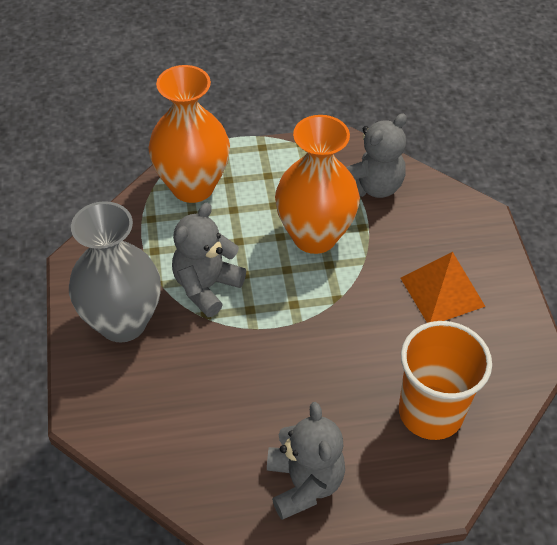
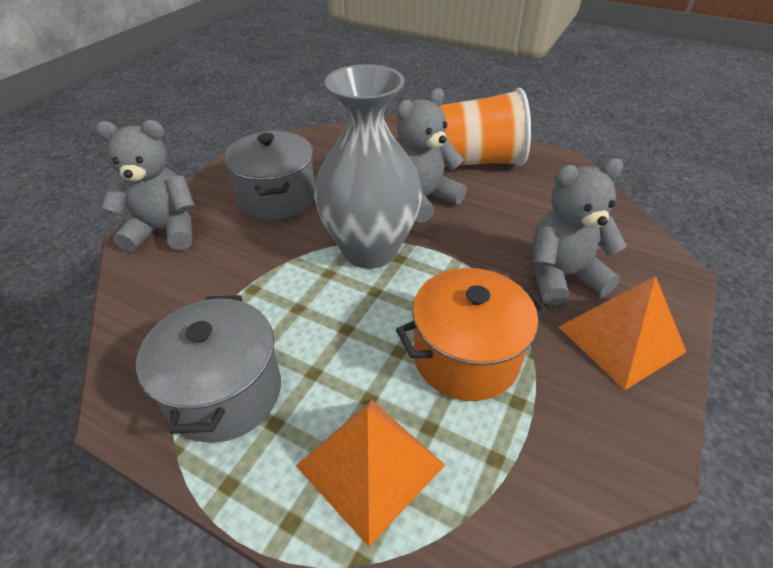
grey pot: none = 0 -> [136,295,281,443] [224,131,315,220] = 2
orange pot: none = 0 -> [396,268,548,401] = 1
orange pyramid: [400,252,486,323] = 1 -> [296,400,445,546] [559,276,686,390] = 2
orange vase: [148,65,230,203] [275,115,360,254] = 2 -> none = 0

